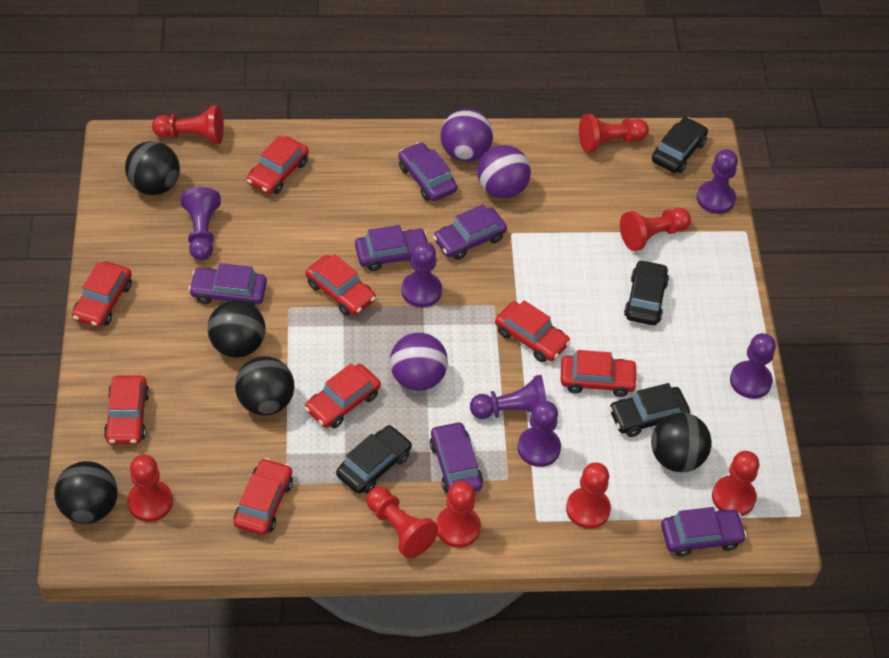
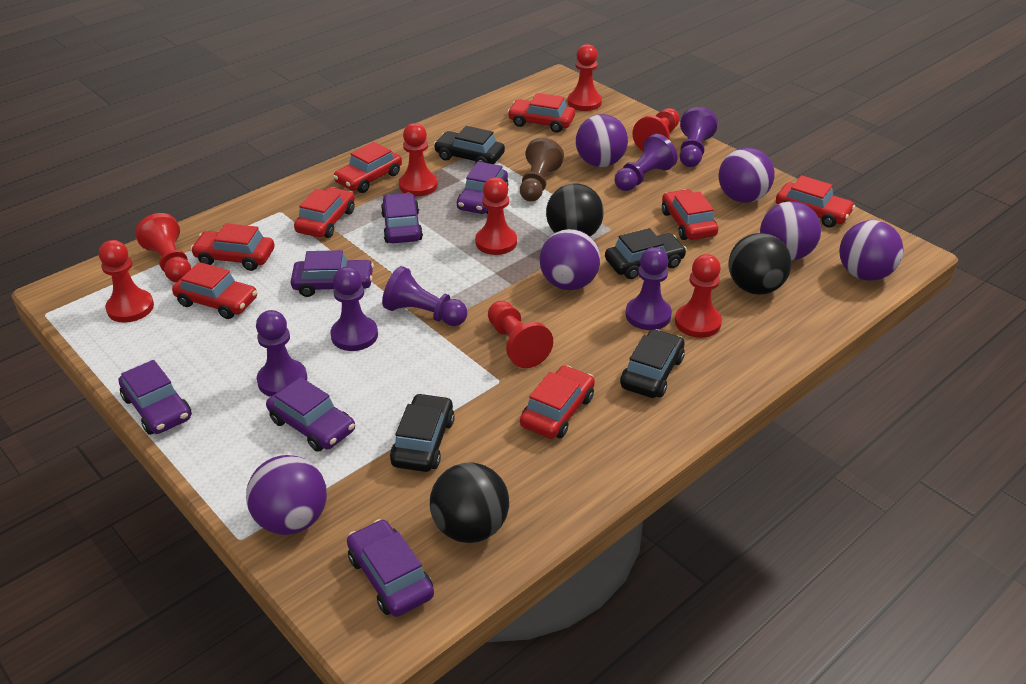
black ball: [54,461,118,524] [125,141,180,195] [208,300,266,358] [235,356,294,416] [651,413,712,472] = 5 -> [430,462,509,543] [546,183,604,237] [728,233,792,294] = 3
brown pawn: none = 0 -> [520,138,564,201] = 1
purple ball: [390,333,448,391] [441,109,493,162] [477,145,531,199] = 3 -> [246,455,327,535] [539,229,601,290] [576,114,628,167] [719,147,775,203] [760,201,821,260] [839,220,904,281] = 6

